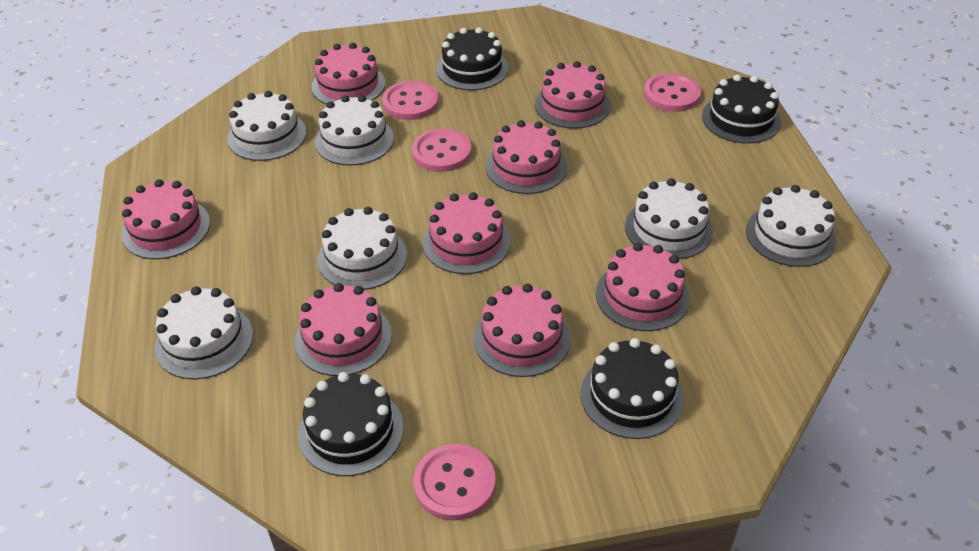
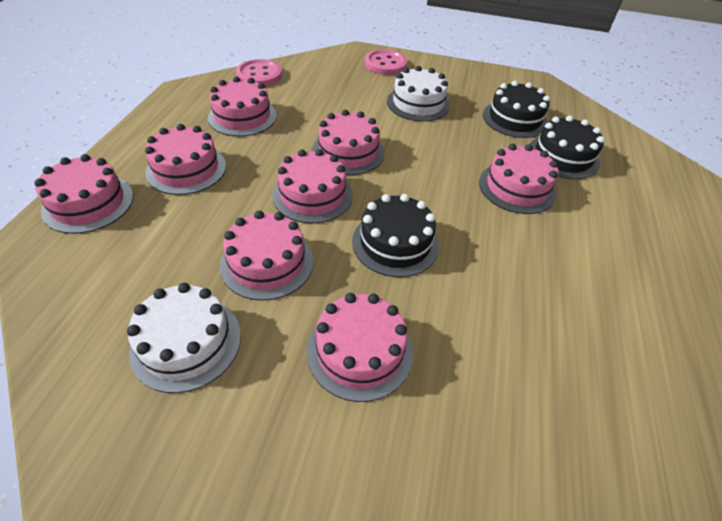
black cake: [298,372,404,476] [436,27,509,90] [581,338,684,439] [702,75,781,144] = 4 -> [352,194,439,277] [483,81,550,138] [530,115,605,179] = 3
pink button: [382,81,439,120] [412,128,472,172] [414,444,496,521] [644,73,701,112] = 4 -> [236,59,282,86] [365,50,407,75] = 2
white cake: [155,287,253,379] [227,91,306,161] [315,95,394,165] [317,207,407,290] [625,178,713,259] [746,185,836,267] = 6 -> [127,283,241,393] [387,66,450,121] = 2

